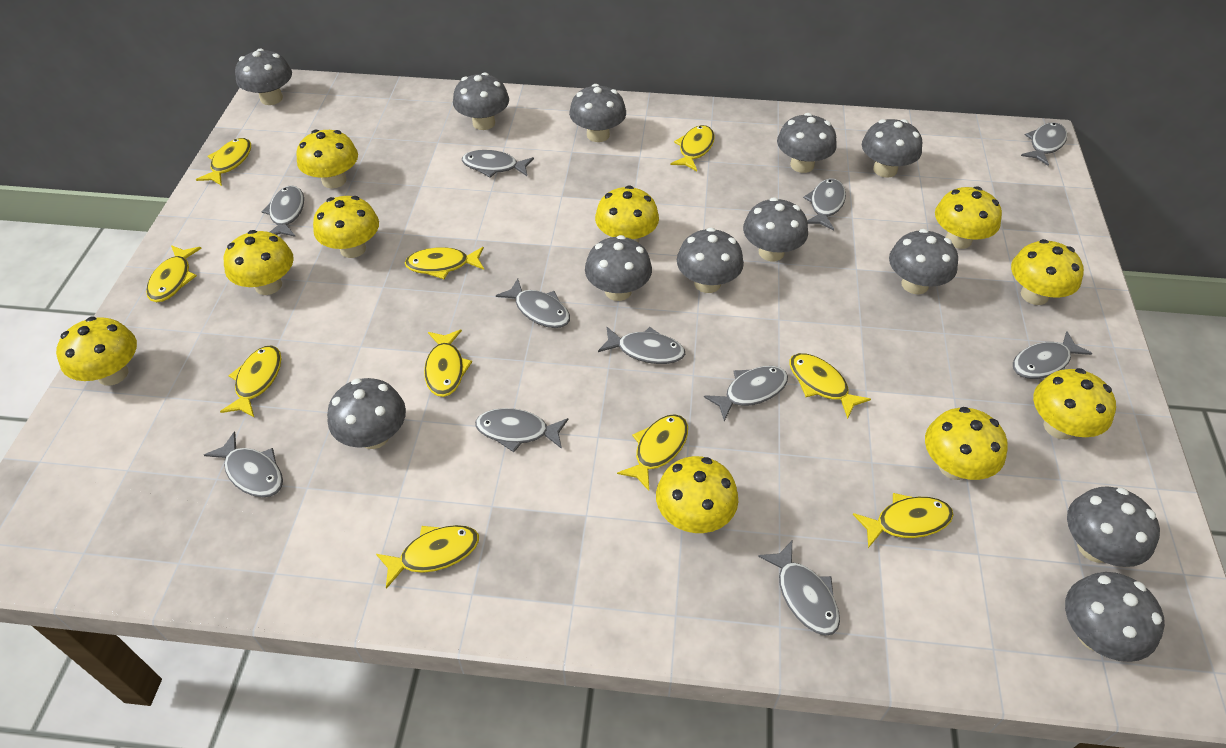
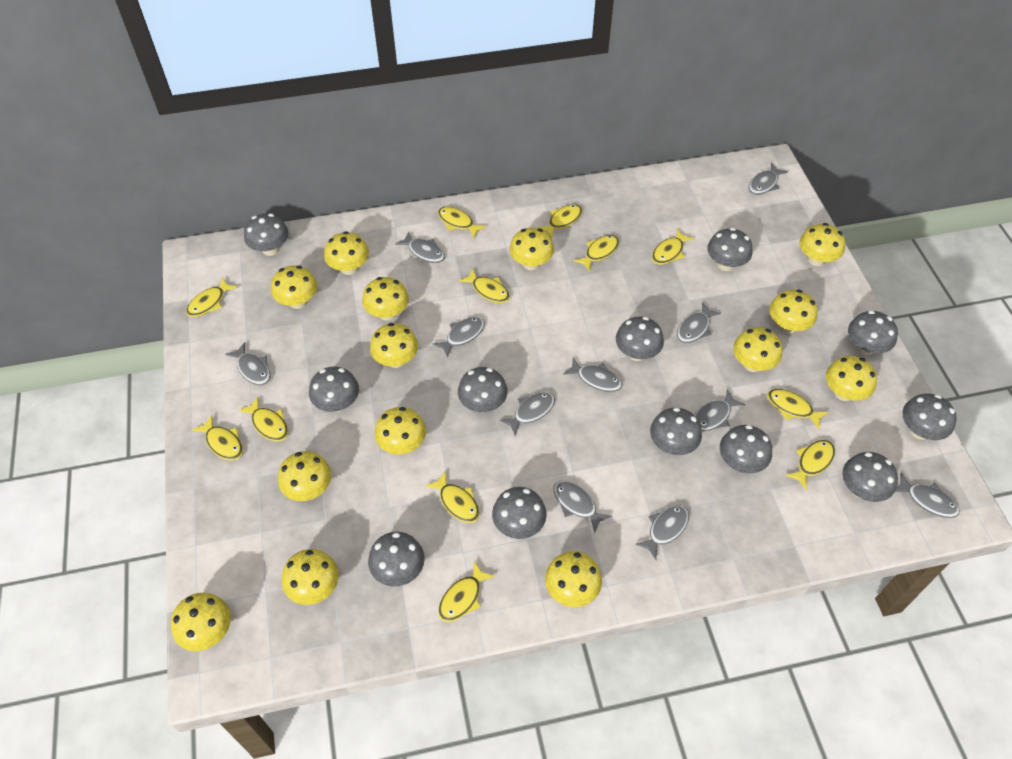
yellow fish: [146,245,201,302] [196,138,251,186] [220,346,282,417] [376,525,479,589] [405,247,484,279] [424,329,472,397] [617,414,688,491] [670,125,715,171] [790,353,871,419] [852,493,953,548] = 10 -> [186,277,238,317] [192,415,243,460] [238,396,289,441] [425,471,480,523] [438,207,487,238] [438,561,495,622] [459,269,510,303] [537,204,582,239] [574,235,619,272] [652,229,694,265] [767,389,829,429] [785,440,835,490] = 12
yellow mushroom: [56,317,137,386] [224,230,294,295] [296,130,358,189] [313,196,379,258] [595,185,659,243] [656,456,738,533] [925,407,1008,480] [935,186,1002,249] [1011,239,1084,305] [1033,368,1116,439] = 10 -> [171,593,231,651] [271,265,317,309] [278,451,332,501] [282,549,339,605] [324,231,369,275] [362,277,409,321] [370,323,418,368] [375,407,426,455] [509,228,554,270] [545,551,602,607] [733,327,782,372] [769,290,818,334] [800,223,845,266] [826,356,877,401] = 14

